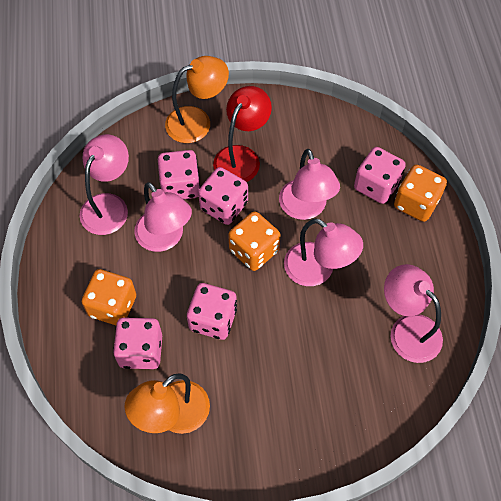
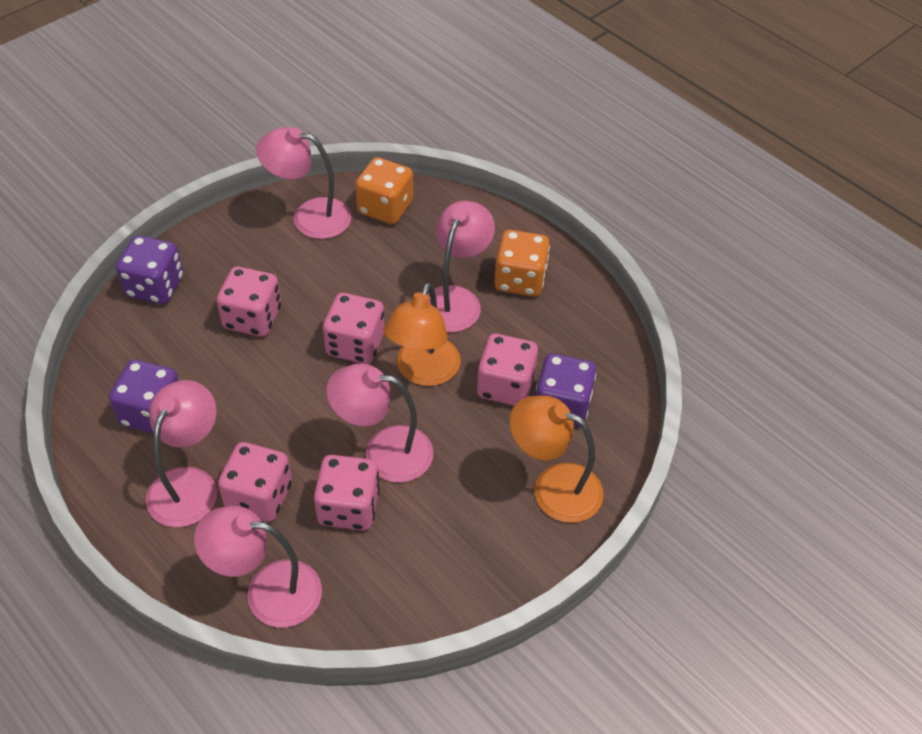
orange dice: [82,269,136,325] [228,211,280,271] [394,165,447,222] = 3 -> [355,157,413,224] [494,230,550,297] = 2
purple dice: none = 0 -> [109,360,179,434] [116,235,184,304] [536,353,596,427] = 3
red lamp: [213,86,272,182] = 1 -> none = 0

